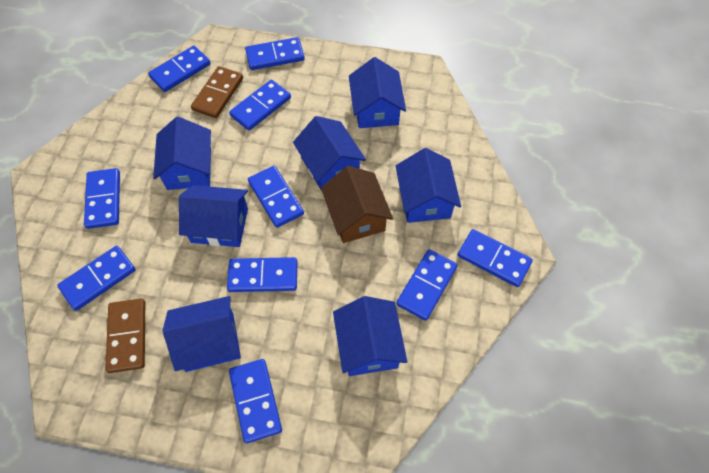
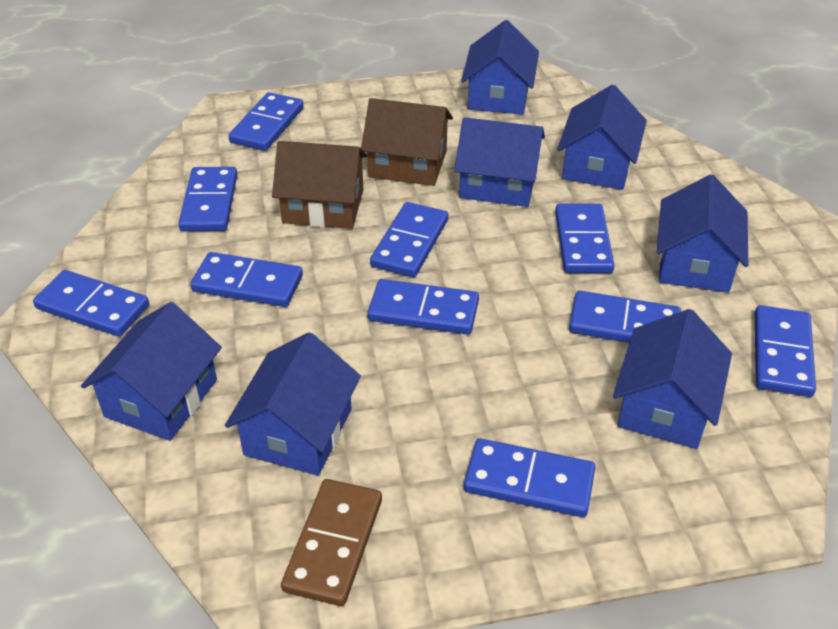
brown domino: [106,299,145,373] [191,66,243,118] = 2 -> [281,479,382,606] = 1
brown house: [321,166,393,243] = 1 -> [272,141,368,229] [361,98,453,186] = 2

